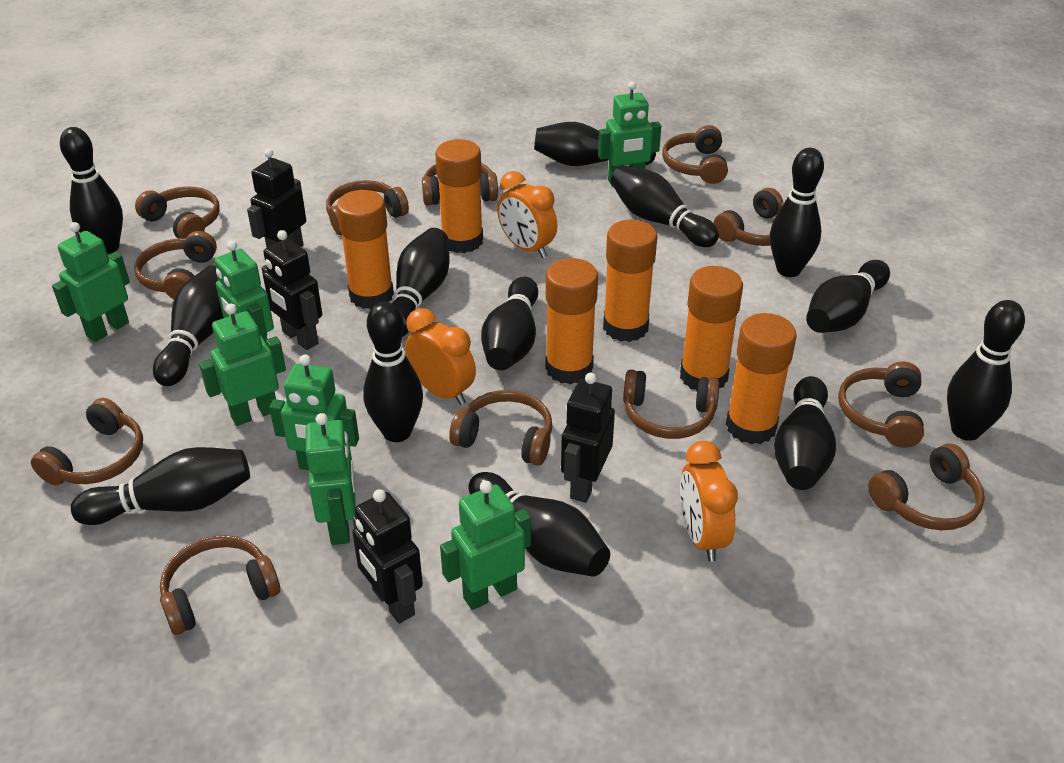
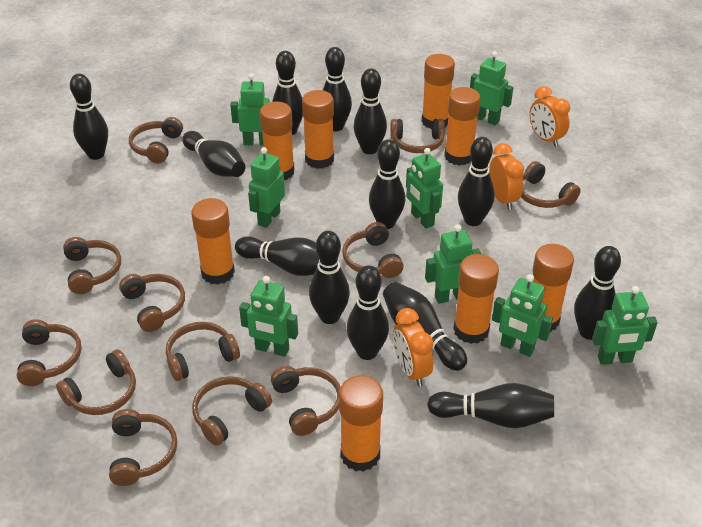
black robot: [247,148,306,247] [262,230,322,350] [352,489,423,624] [561,373,615,503] = 4 -> none = 0
green robot: [52,222,130,342] [199,304,286,426] [215,240,274,344] [269,354,359,470] [306,413,356,545] [440,481,531,610] [598,81,661,186] = 7 -> [230,74,270,145] [239,276,298,357] [248,147,285,228] [406,148,443,229] [425,224,481,304] [470,51,513,125] [492,274,553,357] [592,286,658,365] = 8
orange glue stick: [336,190,394,309] [435,139,483,253] [545,258,598,384] [603,219,657,342] [680,266,743,390] [726,313,796,444] = 6 -> [191,198,235,285] [260,102,295,180] [302,90,334,169] [339,375,383,472] [422,54,455,129] [444,87,481,166] [453,254,499,344] [532,244,574,332] = 8

